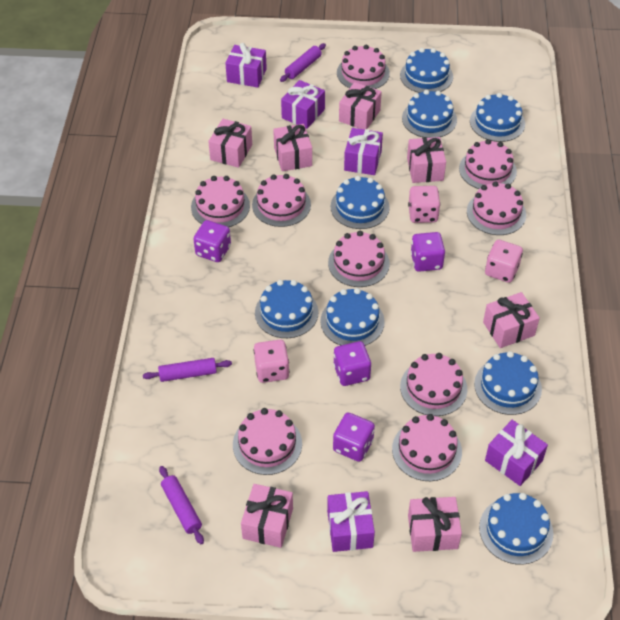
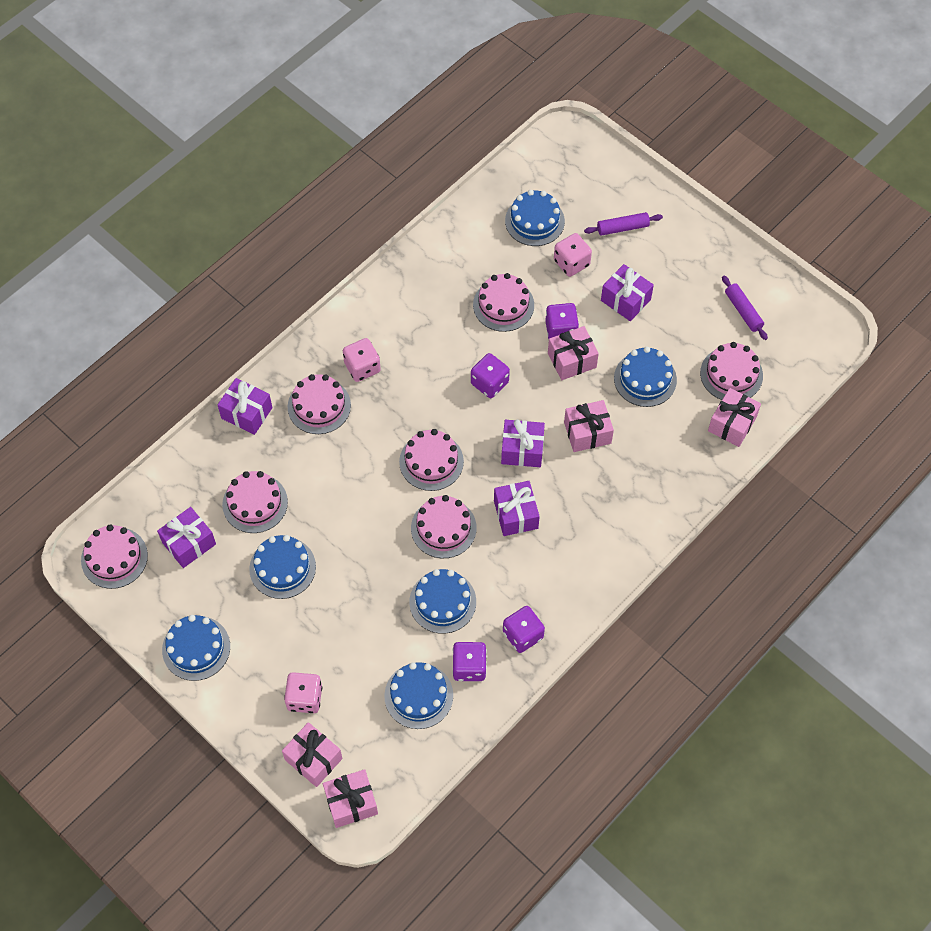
blue cake: [255,280,318,338] [320,288,385,346] [331,176,390,229] [400,48,453,93] [402,90,457,138] [470,93,525,142] [474,351,542,415] [479,493,553,565] = 8 -> [162,615,230,681] [249,535,316,599] [384,662,453,729] [409,569,476,634] [505,190,565,246] [614,347,677,407] = 6
pink cake: [191,176,250,227] [233,408,302,475] [252,174,311,227] [328,231,390,287] [337,45,390,89] [392,414,462,481] [400,353,467,416] [459,139,517,189] [467,181,526,235] = 9 -> [81,525,148,589] [222,471,288,533] [288,374,351,434] [399,429,464,491] [411,495,477,558] [473,273,534,332] [700,342,763,400] = 7
pink gift: [208,119,252,168] [241,484,293,548] [273,124,312,171] [339,82,382,130] [407,137,446,183] [408,497,462,552] [483,292,540,348] = 7 -> [282,722,343,787] [323,769,378,828] [548,326,599,380] [564,400,614,452] [708,388,761,447] = 5
purple rolling pin: [143,358,232,382] [159,466,204,544] [280,43,326,82] = 3 -> [584,212,663,236] [722,276,768,340] = 2

